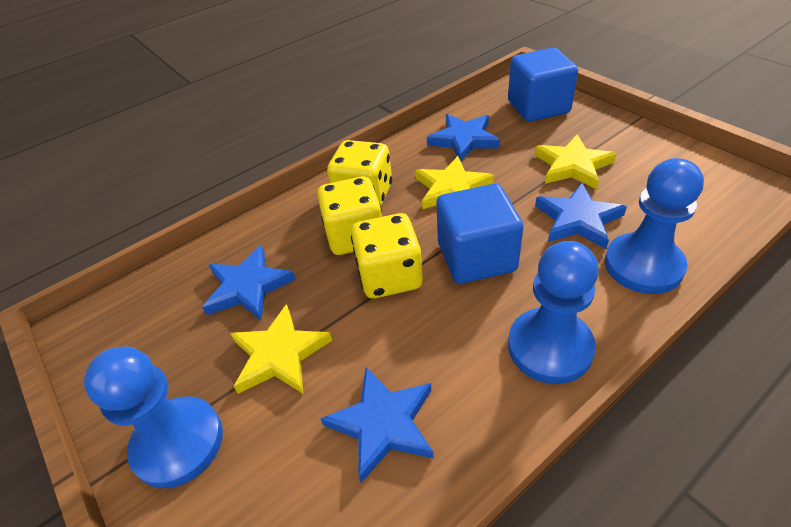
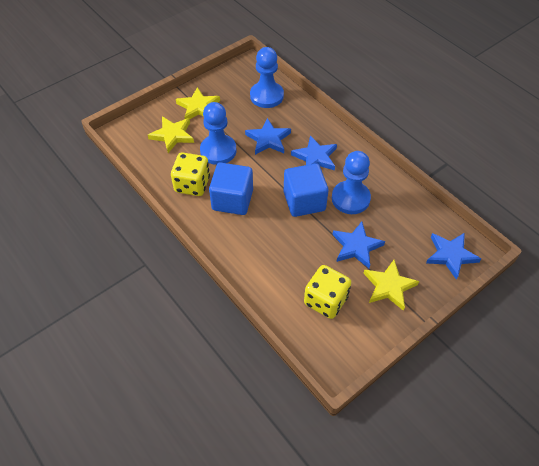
yellow dice: [317,176,382,255] [327,140,392,206] [351,213,423,298] = 3 -> [171,152,210,196] [304,265,352,319] = 2

